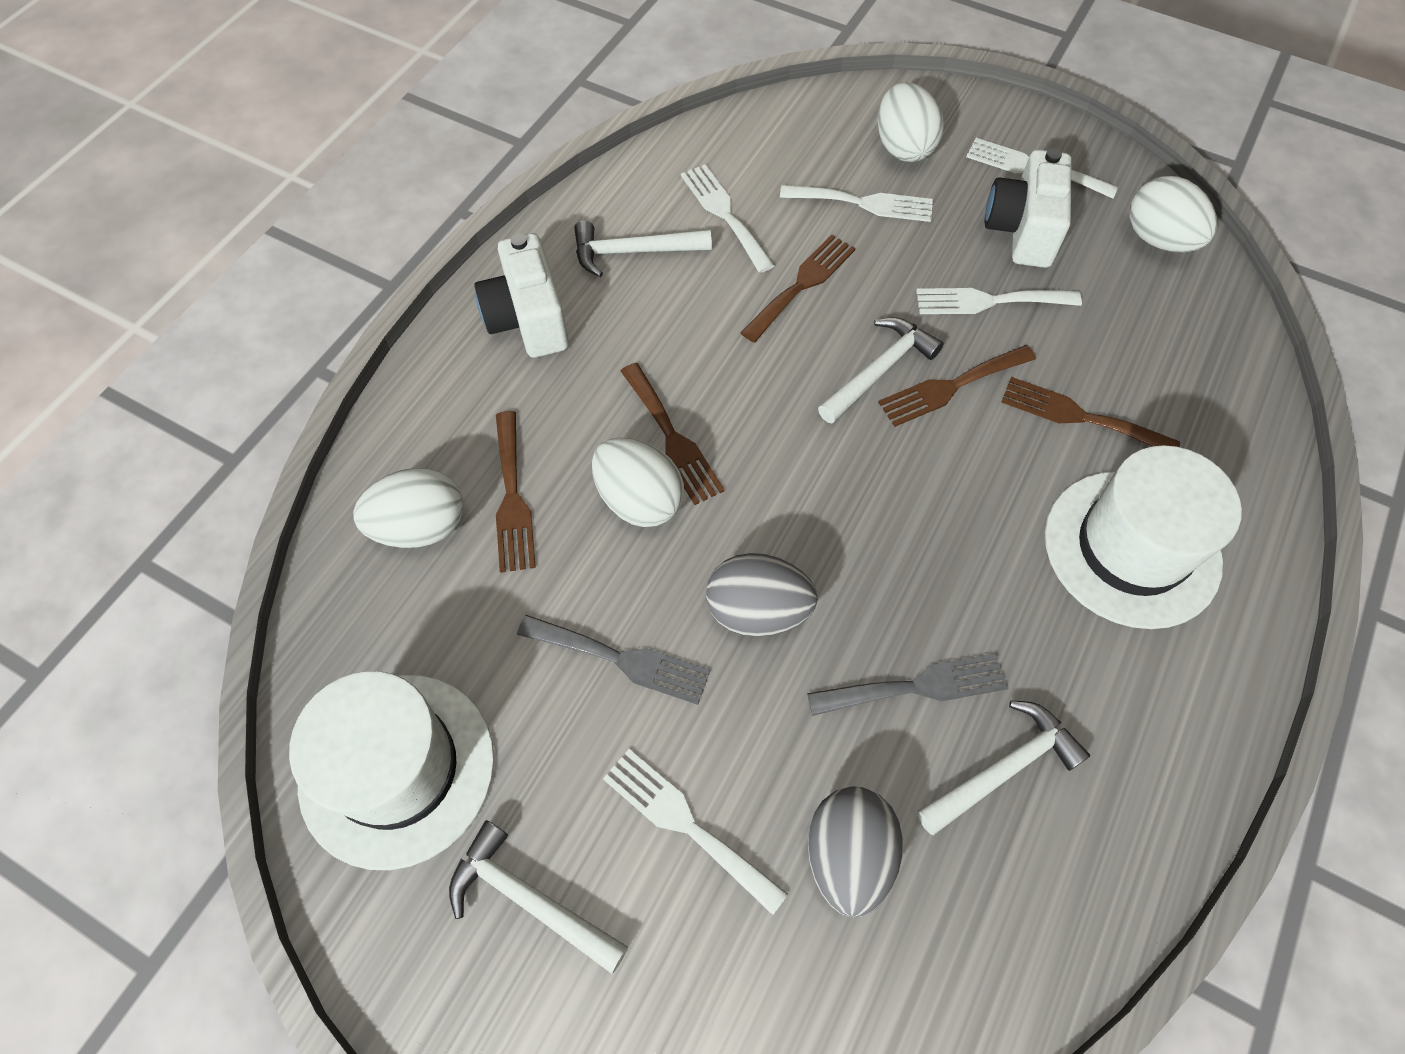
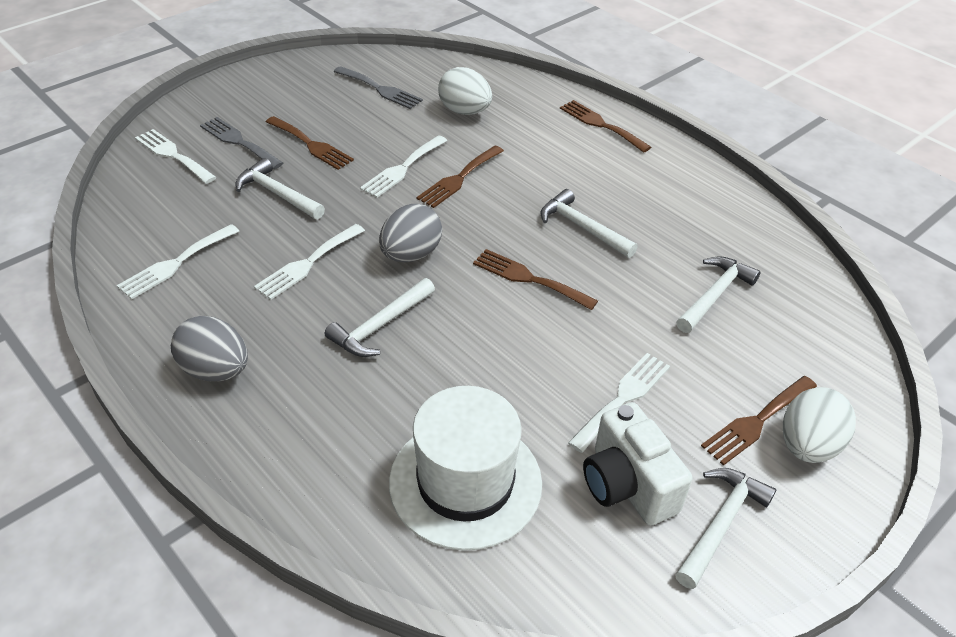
white camera: [474,233,569,358] [985,148,1072,268] = 2 -> [583,402,692,526] = 1
white egg: [353,468,463,548] [592,437,684,527] [878,82,944,162] [1130,176,1217,252] = 4 -> [438,67,492,115] [783,387,856,463] = 2
white hammer: [449,820,628,974] [574,221,712,277] [818,317,943,424] [917,701,1090,835] = 4 -> [235,158,325,219] [325,278,435,357] [540,189,638,258] [675,468,776,589] [676,256,760,333] = 5
white hat: [289,671,494,870] [1045,445,1242,629] = 2 -> [389,386,542,551] = 1

